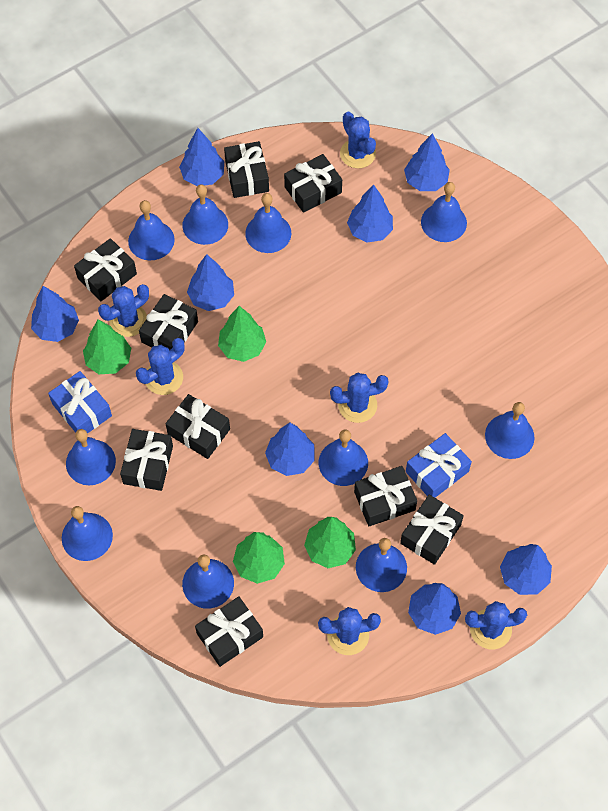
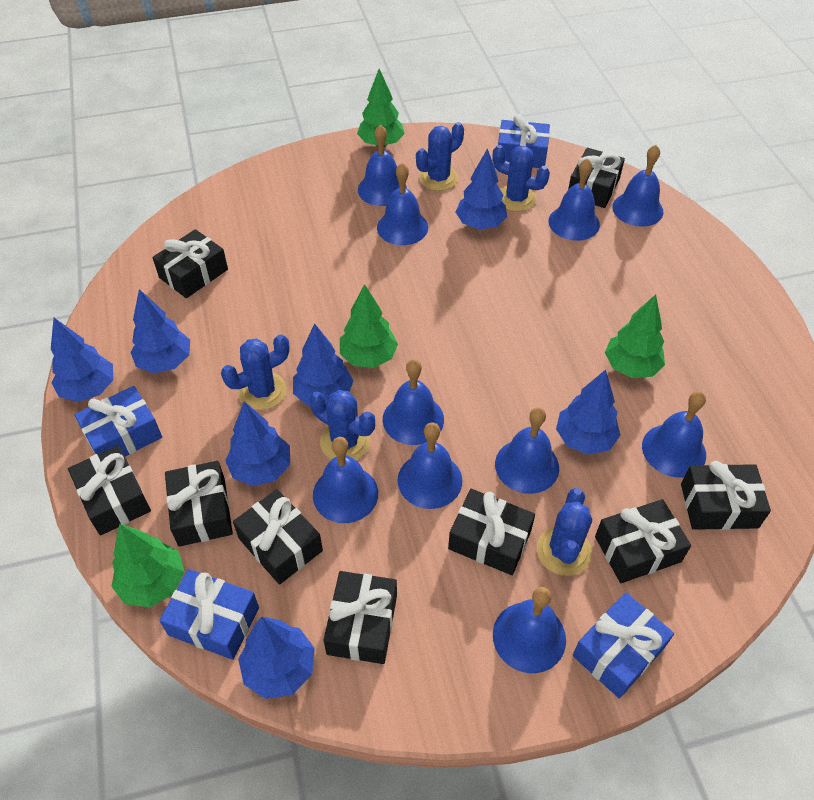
blue cactus: [98,284,149,337] [136,338,184,395] [318,607,381,655] [330,372,389,423] [340,112,376,168] [465,601,527,649] = 6 -> [221,334,290,410] [310,390,375,460] [416,122,464,191] [492,145,550,212] [537,488,592,576] = 5
blue gift: [48,371,112,434] [406,433,472,498] = 2 -> [74,386,162,456] [159,569,259,660] [498,114,550,168] [573,592,674,698] = 4
blue tree: [31,286,79,342] [179,128,224,186] [187,254,234,311] [265,423,315,476] [347,184,393,242] [404,133,450,191] [408,583,461,635] [500,544,552,595] = 8 -> [51,318,113,402] [130,289,190,373] [225,401,290,486] [238,617,315,699] [293,324,353,406] [456,148,507,229] [556,370,621,455] = 7

